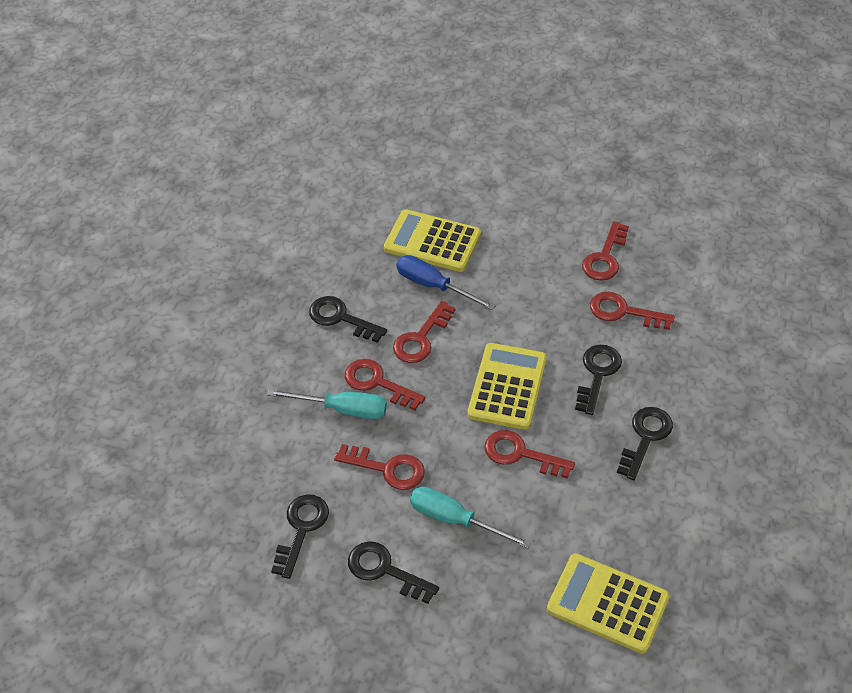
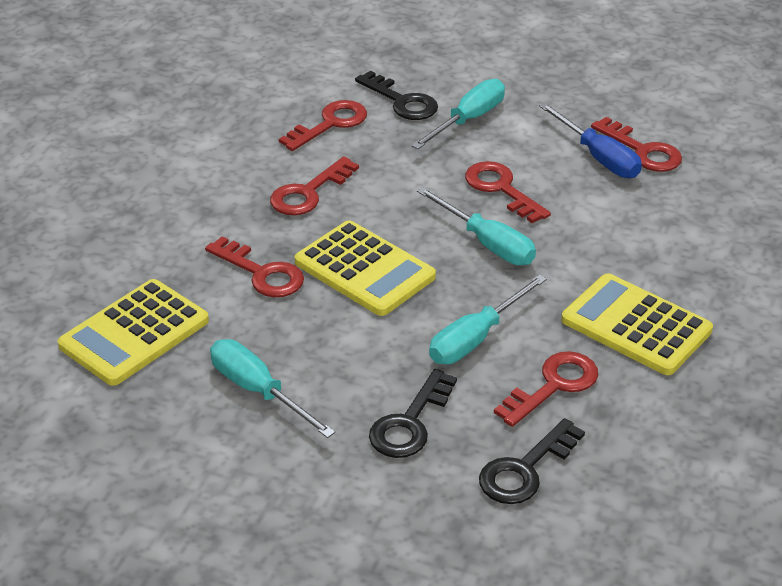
black key: [271,494,329,579] [309,296,387,343] [348,541,439,604] [575,345,622,415] [617,407,673,480] = 5 -> [355,71,438,120] [369,369,457,458] [479,418,585,504] = 3
turquoise screwdriver: [267,389,387,419] [410,487,532,549] = 2 -> [210,339,335,438] [411,79,505,149] [417,187,536,265] [429,274,547,364] = 4

